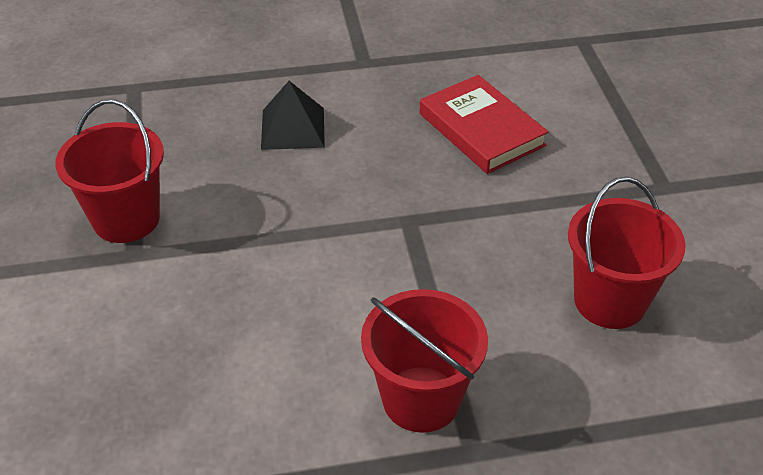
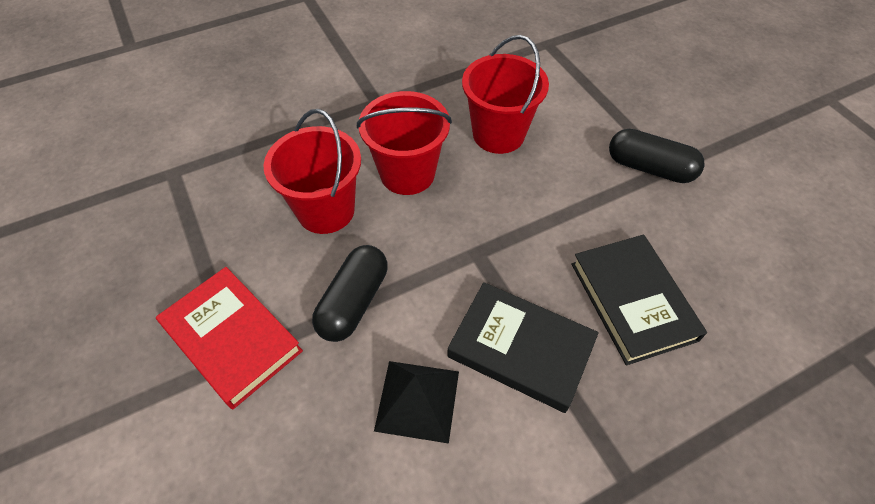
black book: none = 0 -> [447,282,599,413] [571,234,707,365] = 2
black capsule: none = 0 -> [312,245,388,342] [609,129,705,183] = 2

